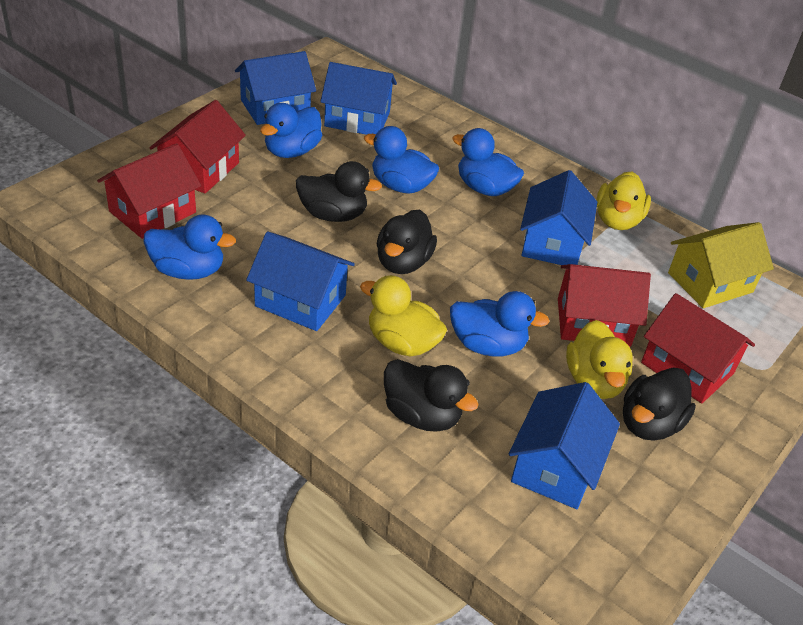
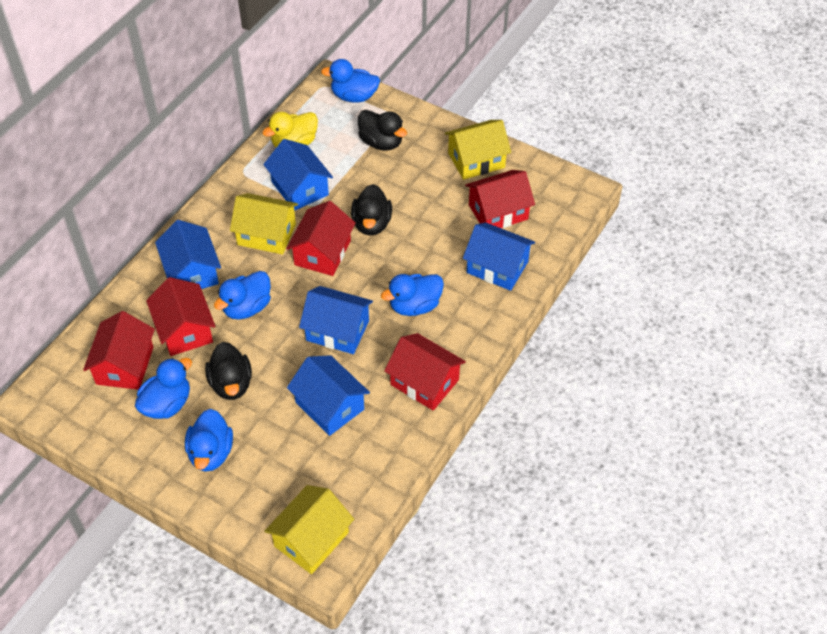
black duck: [296,161,382,222] [377,210,437,274] [384,359,479,431] [623,367,696,440] = 4 -> [205,342,252,400] [351,184,392,235] [358,110,407,151] = 3
red house: [97,143,202,239] [150,100,246,194] [558,264,651,347] [641,293,755,404] = 4 -> [83,311,155,390] [146,277,216,356] [286,201,356,276] [384,333,466,411] [465,170,535,228] = 5
yellow duck: [360,275,447,357] [566,320,633,399] [596,171,651,230] = 3 -> [262,112,318,147] = 1
yellow house: [668,222,774,308] = 1 -> [230,193,298,254] [264,485,354,574] [445,120,511,180] = 3

